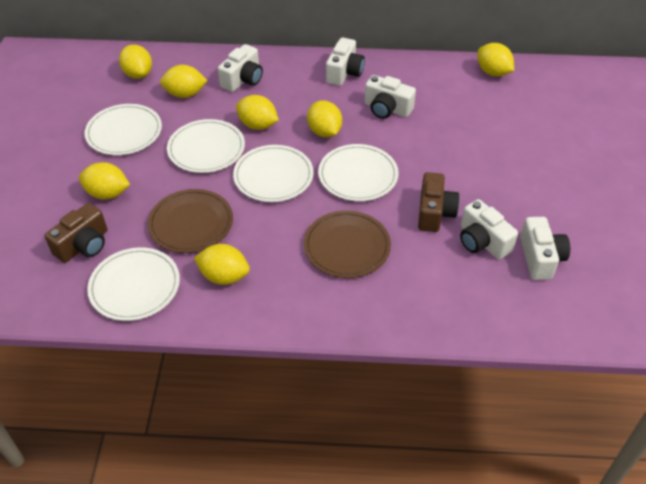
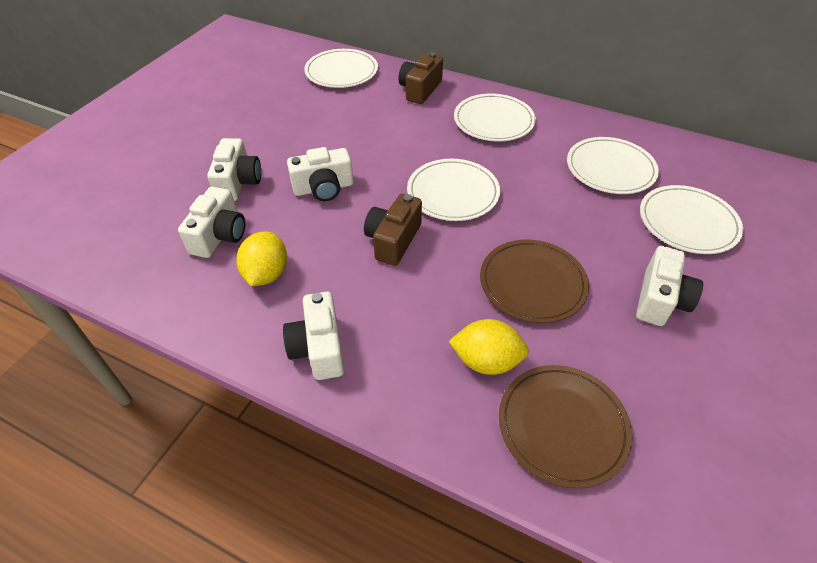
yellow lemon: [79,162,130,200] [119,44,152,79] [160,65,208,98] [194,244,250,285] [236,95,279,130] [307,100,342,137] [478,43,514,76] = 7 -> [237,232,287,286] [448,319,529,375] = 2

